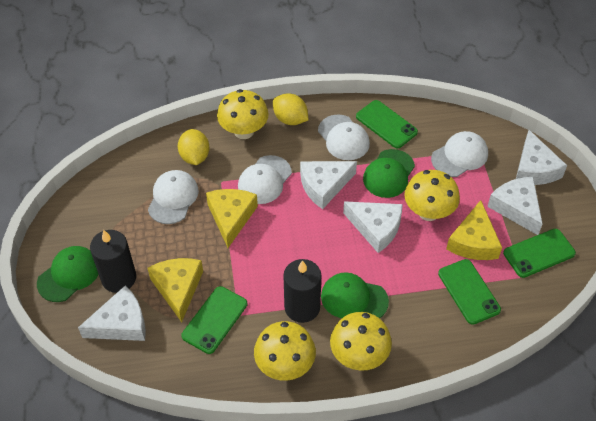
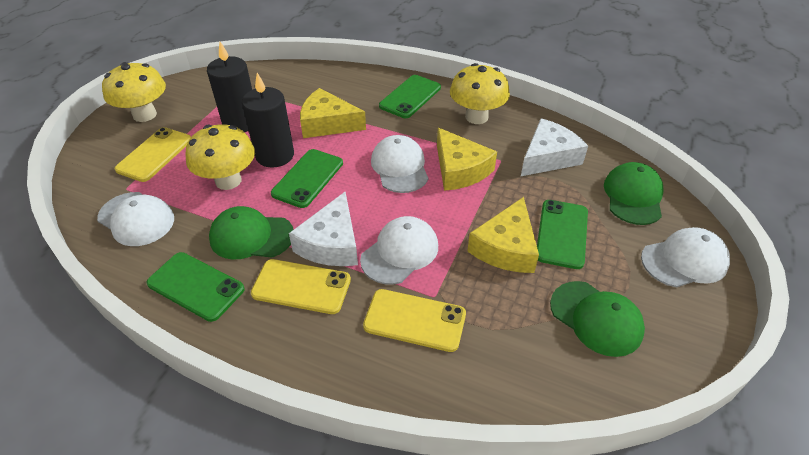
white cheese: [78,286,146,341] [300,161,357,209] [343,201,403,253] [487,177,543,235] [516,130,567,185] = 5 -> [289,191,358,266] [521,118,588,176] = 2
yellow lemon: [178,129,209,165] [273,93,308,125] = 2 -> none = 0
yellow mushroom: [217,89,269,139] [254,321,316,381] [330,312,392,371] [404,170,460,221] = 4 -> [102,62,166,122] [185,124,255,190] [450,63,510,124] = 3
yellow phone: none = 0 -> [114,127,191,182] [251,259,351,314] [363,289,466,352] = 3

